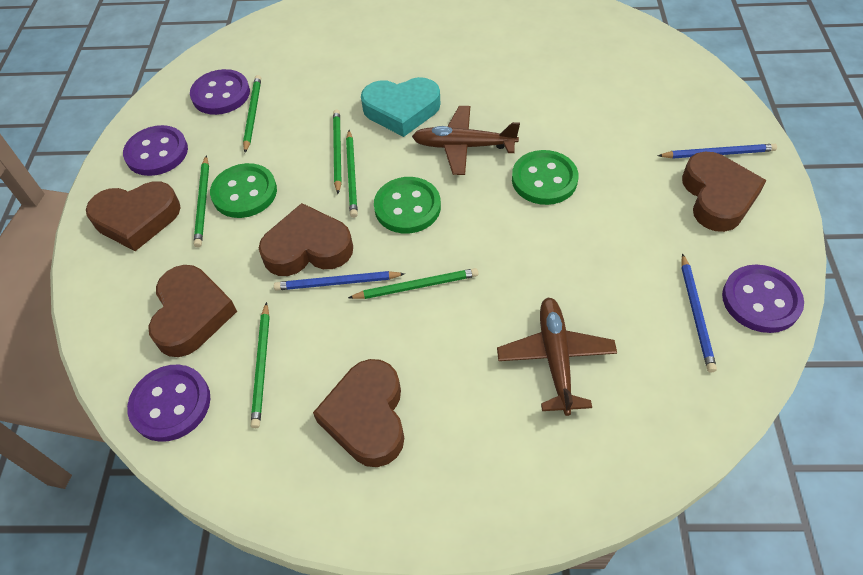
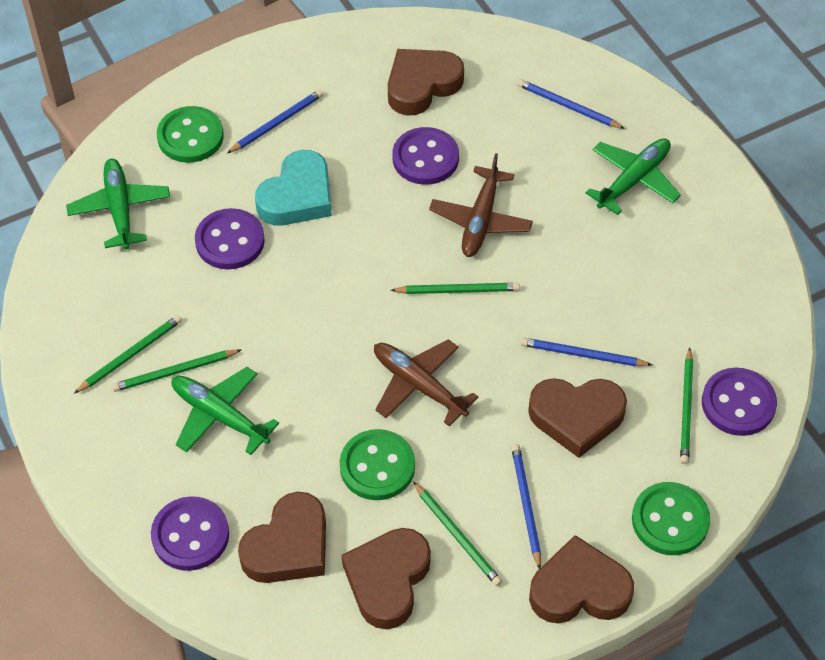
blue pencil: [274,271,405,291] [657,144,777,159] [682,253,717,373] = 3 -> [227,90,323,153] [511,444,541,569] [517,79,625,129] [521,338,652,366] = 4
green pencil: [194,155,209,247] [243,75,261,153] [251,302,270,428] [333,109,342,194] [346,130,358,218] [348,268,478,299] = 6 -> [74,315,182,393] [112,350,241,392] [390,283,520,294] [413,481,502,586] [680,347,693,464] = 5
green plane: none = 0 -> [66,159,170,249] [172,367,279,455] [585,138,681,215] = 3

